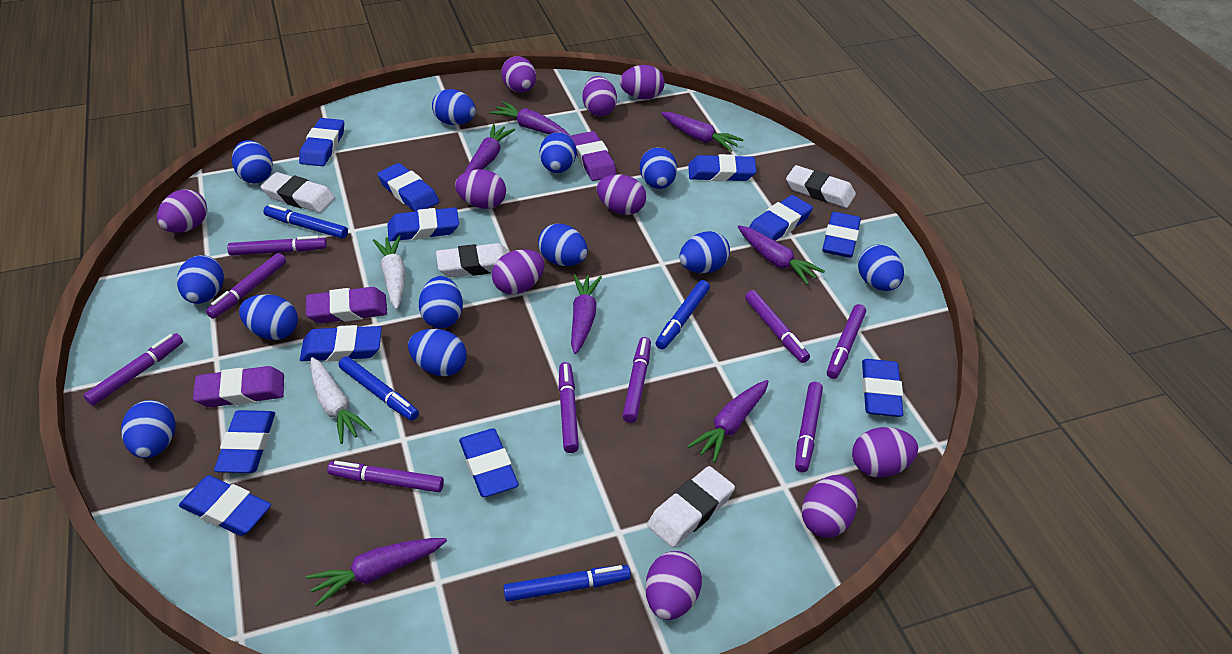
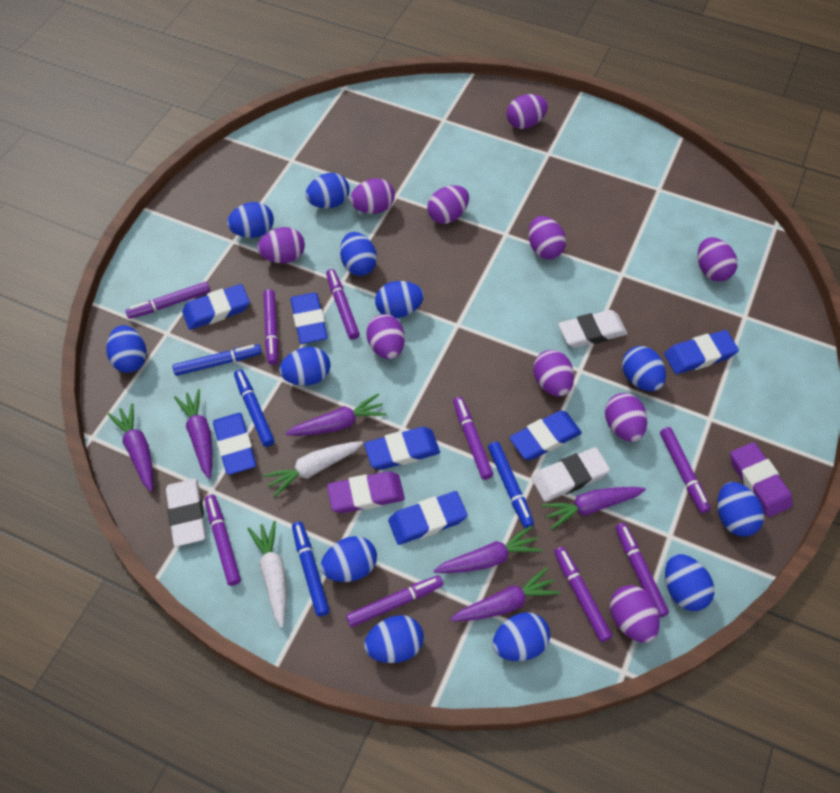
blue eraser: [179,475,271,536] [214,410,275,473] [299,118,344,166] [300,325,382,362] [377,163,439,212] [387,207,459,241] [459,428,519,497] [688,154,757,181] [750,195,813,241] [822,212,861,258] [862,359,904,417] = 11 -> [182,284,250,330] [213,413,256,475] [290,292,328,344] [364,427,440,470] [388,491,468,545] [509,411,582,460] [664,330,739,374] = 7
purple carrot: [306,538,447,606] [465,124,515,172] [490,101,571,137] [571,274,602,354] [661,112,744,152] [687,380,769,463] [738,225,825,285] = 7 -> [107,403,153,492] [174,389,213,479] [286,394,387,436] [433,526,542,573] [450,567,560,621] [541,487,646,530] = 6
purple eraser: [193,366,284,407] [306,287,387,323] [571,131,617,181] = 3 -> [327,471,405,513] [730,442,793,517] = 2
white eraser: [261,172,335,213] [436,243,510,277] [647,466,735,547] [786,165,856,208] = 4 -> [166,479,206,547] [532,447,610,502] [558,310,627,348] = 3

